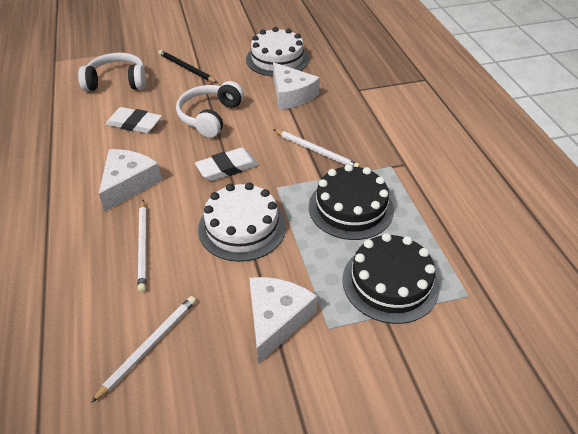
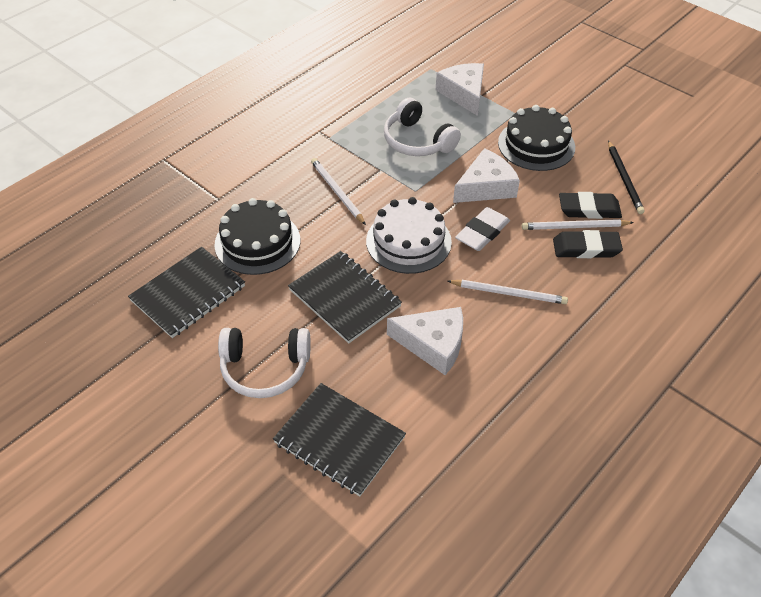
black eraser: none = 0 -> [553,230,623,258] [559,192,622,219] = 2
black notebook: none = 0 -> [128,247,245,338] [273,383,406,496] [288,251,402,343] = 3
white cake: [198,182,286,262] [246,27,309,76] = 2 -> [366,197,452,274] = 1
white eraser: [106,107,162,134] [195,147,258,181] = 2 -> [455,207,510,251] = 1

